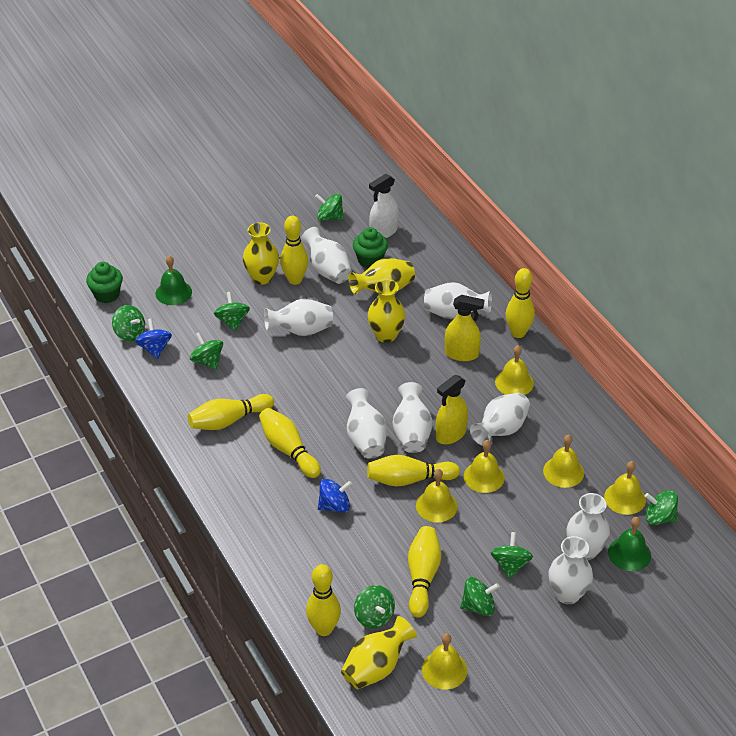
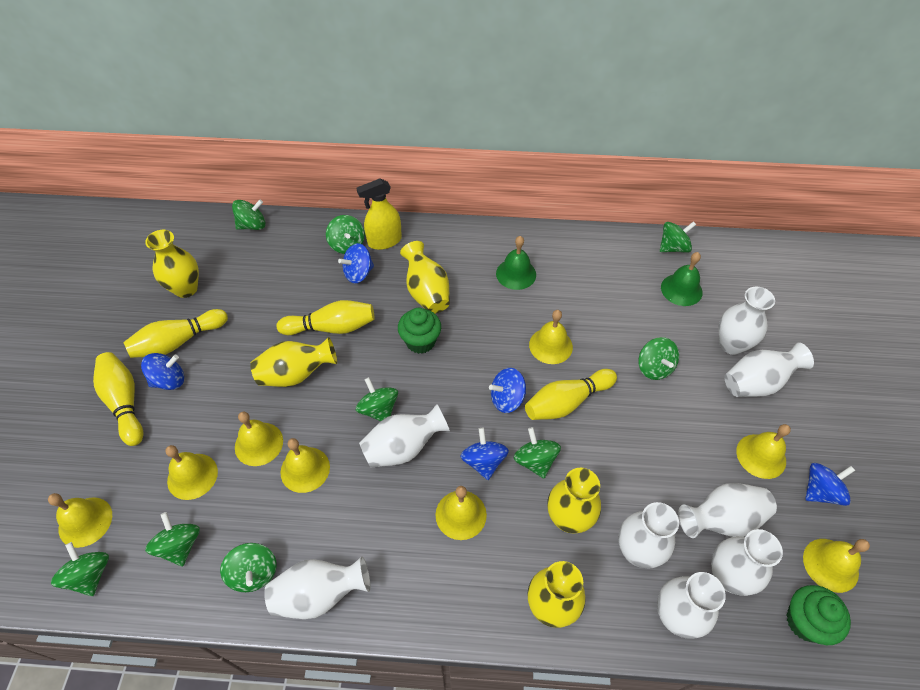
blue spinning top: [135,318,172,359] [318,479,352,513] = 2 -> [141,353,184,390] [338,243,374,283] [461,428,509,480] [489,368,526,413] [805,463,855,506] = 5
green spinning top: [112,305,145,342] [190,332,223,370] [214,292,250,331] [315,194,344,221] [354,585,395,628] [460,577,500,616] [491,532,533,579] [645,490,678,525] = 8 -> [51,542,109,596] [145,512,200,567] [220,543,277,592] [232,200,266,230] [326,215,365,254] [356,377,398,421] [514,427,561,478] [638,337,679,380] [660,221,696,253] = 9
white spray bottle: [369,174,399,238] = 1 -> none = 0
yellow bell: [416,469,458,522] [422,633,468,690] [464,440,505,493] [495,345,534,395] [543,435,584,488] [604,461,646,515] = 6 -> [48,493,112,548] [166,445,218,500] [235,411,283,466] [280,438,330,493] [436,486,487,540] [529,310,573,364] [736,424,791,479] [803,539,870,593] = 8
yellow bowling pin: [188,394,274,430] [259,408,321,478] [280,216,308,285] [306,564,341,636] [367,455,460,486] [408,526,441,618] [506,268,535,338] = 7 -> [93,352,143,446] [123,309,228,358] [276,300,375,335] [525,369,617,420] = 4
yellow spray bottle: [436,375,468,444] [445,295,484,361] = 2 -> [356,178,402,250] = 1
yellow vase: [243,222,279,285] [341,616,417,689] [348,258,415,295] [368,279,405,343] = 4 -> [145,230,199,298] [250,337,337,387] [400,241,450,314] [527,561,586,628] [547,468,601,533] = 5

